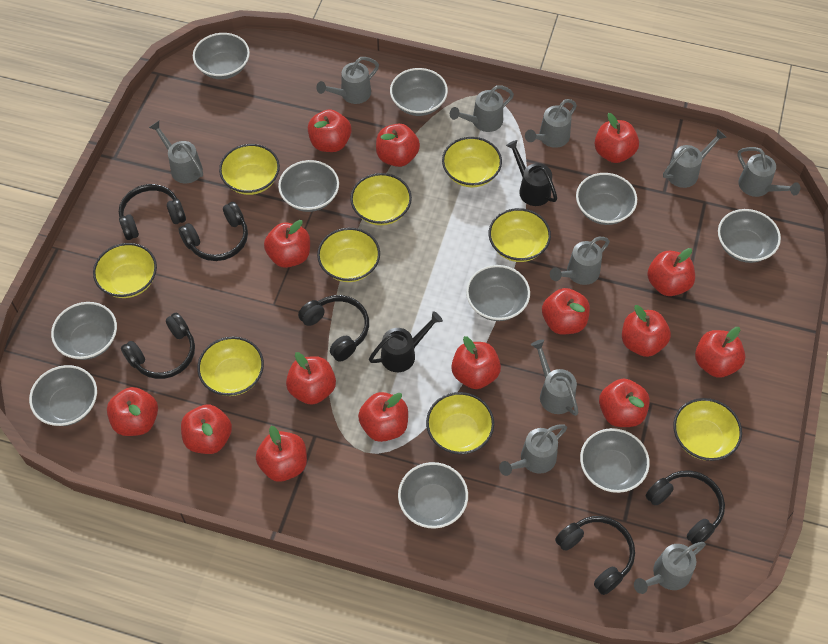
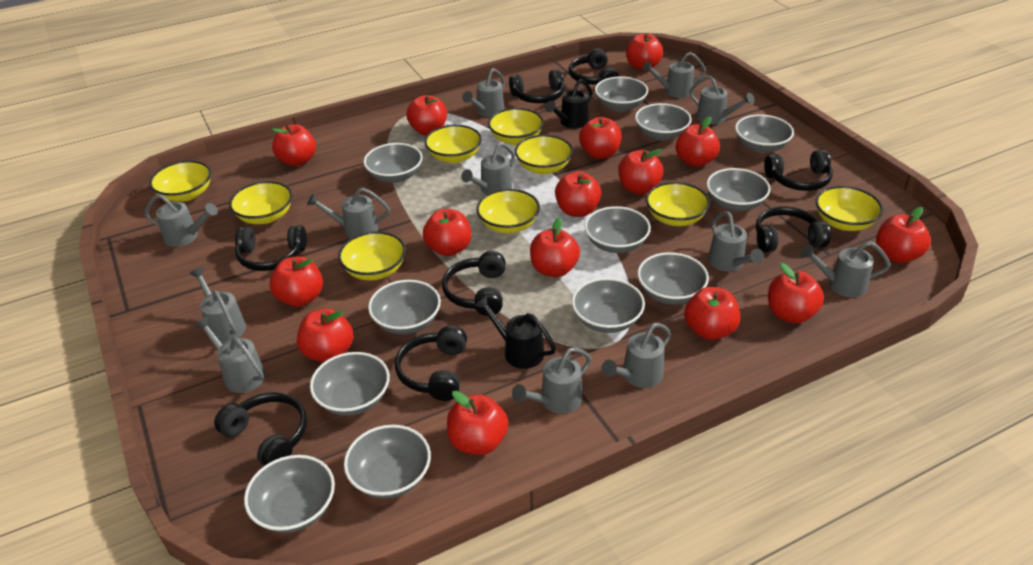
black headphones: [119,184,186,240] [121,313,195,379] [178,202,248,261] [298,295,369,362] [555,516,635,595] [645,470,725,544] = 6 -> [214,393,307,466] [235,226,307,271] [395,326,467,401] [442,251,506,316] [509,69,565,103] [568,48,620,85] [756,206,831,252] [764,150,833,191] = 8
grey bowl: [29,365,97,426] [51,302,117,360] [193,33,250,79] [278,160,339,212] [390,68,448,116] [398,462,468,529] [466,265,530,321] [576,173,637,225] [580,428,650,493] [718,209,781,263] = 10 -> [244,455,335,533] [310,352,390,416] [344,425,431,499] [364,143,423,183] [368,280,441,334] [572,278,645,333] [584,206,651,253] [595,76,648,112] [635,103,692,141] [638,252,709,305] [707,168,771,211] [735,114,794,153] = 12
grey watering can: [149,121,203,183] [316,57,379,104] [450,85,514,132] [499,424,567,476] [525,99,577,148] [531,339,578,416] [550,237,610,285] [634,542,706,594] [663,129,727,188] [737,147,800,197] = 10 -> [144,194,218,247] [189,267,246,343] [194,316,265,393] [307,188,390,238] [461,143,515,195] [462,68,505,117] [512,347,591,414] [602,323,671,388] [642,52,706,98] [689,76,755,125] [708,211,764,272] [801,241,891,297] = 12

